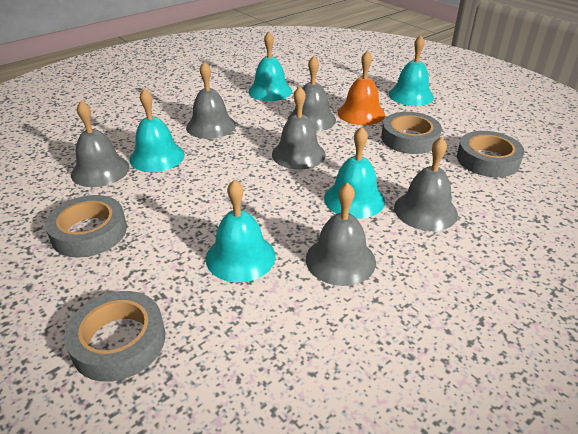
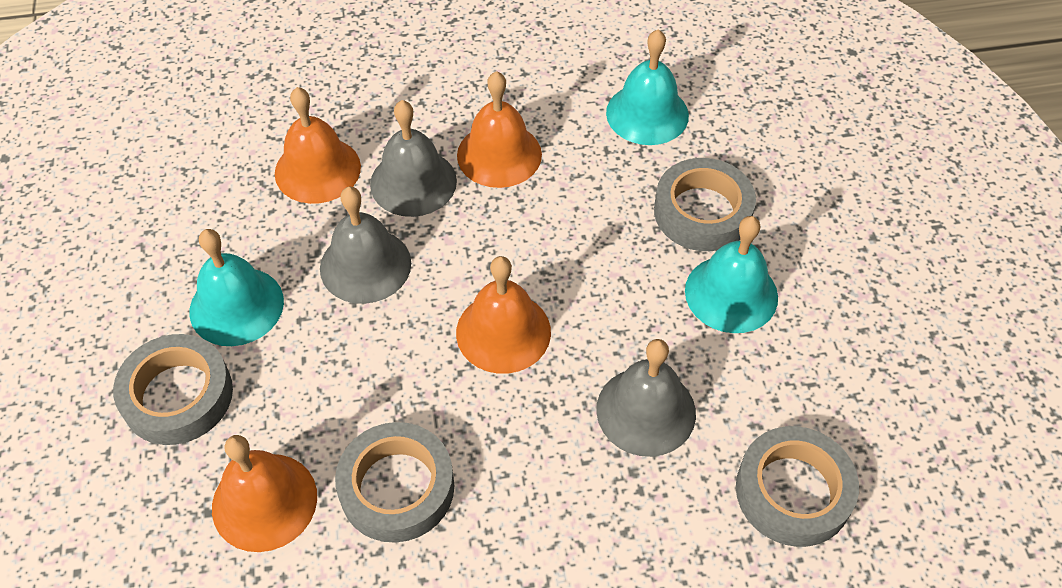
grey bell: [71,101,130,187] [186,61,236,139] [272,86,326,169] [288,56,336,131] [306,182,376,286] [394,137,458,231] = 6 -> [320,186,411,304] [370,100,457,217] [596,339,696,457] = 3
orange bell: [338,50,385,125] = 1 -> [212,435,317,552] [275,87,361,204] [456,256,551,374] [457,71,542,188] = 4
turquoise bell: [130,88,185,172] [206,179,276,282] [248,32,292,101] [324,127,385,219] [389,35,434,106] = 5 -> [190,229,284,346] [606,29,689,145] [685,216,778,333] = 3

